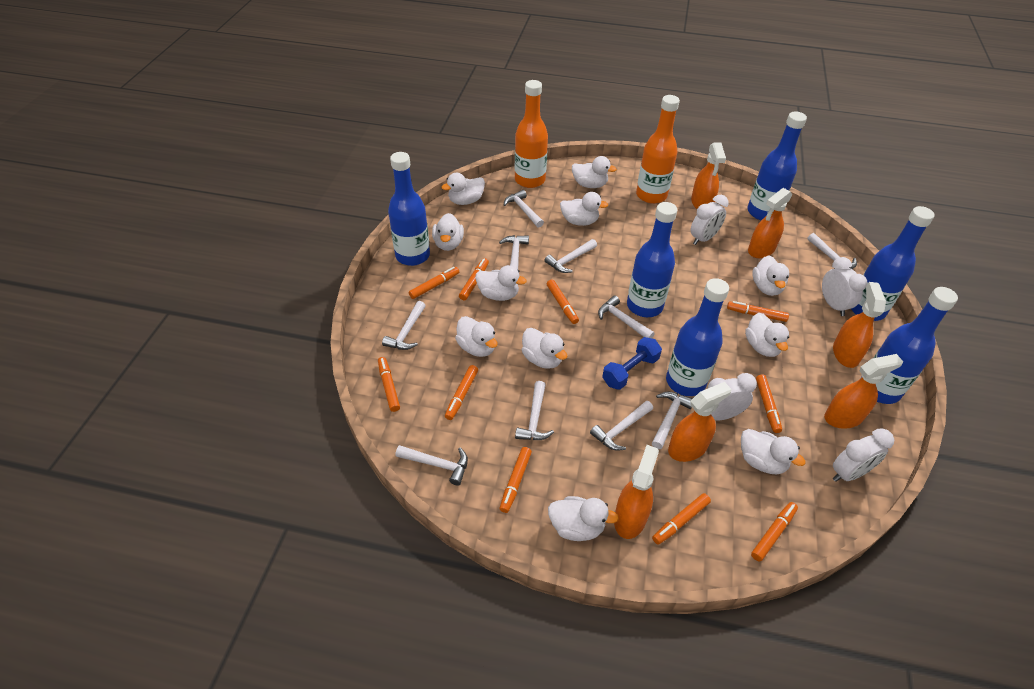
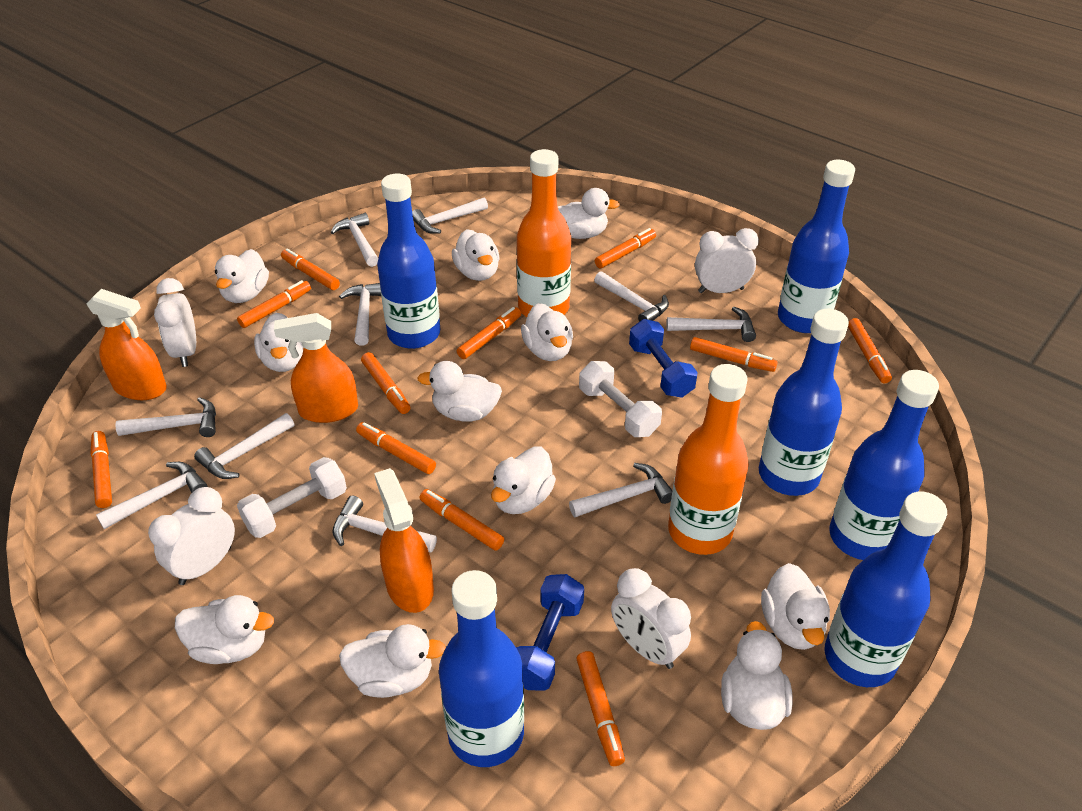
blue dumbbell: [602,337,662,390] = 1 -> [516,574,584,691] [629,319,698,398] = 2
orange marker: [378,357,400,412] [409,267,459,299] [445,365,478,420] [459,258,489,300] [500,447,532,513] [547,280,579,324] [652,493,711,545] [727,301,789,322] [751,502,798,562] [756,374,782,433] = 10 -> [90,431,112,508] [237,280,311,328] [281,248,340,290] [356,422,436,474] [361,352,411,414] [419,489,504,551] [457,307,521,359] [576,651,625,766] [595,228,656,268] [690,337,777,372] [848,318,892,383] = 11
orange spray bottle: [614,445,659,539] [668,382,732,462] [691,142,726,209] [748,188,792,258] [824,354,903,429] [833,282,886,368] = 6 -> [87,289,167,400] [274,313,358,423] [374,468,434,613] = 3
white dumbbell: none = 0 -> [237,457,347,538] [579,361,662,437] = 2

